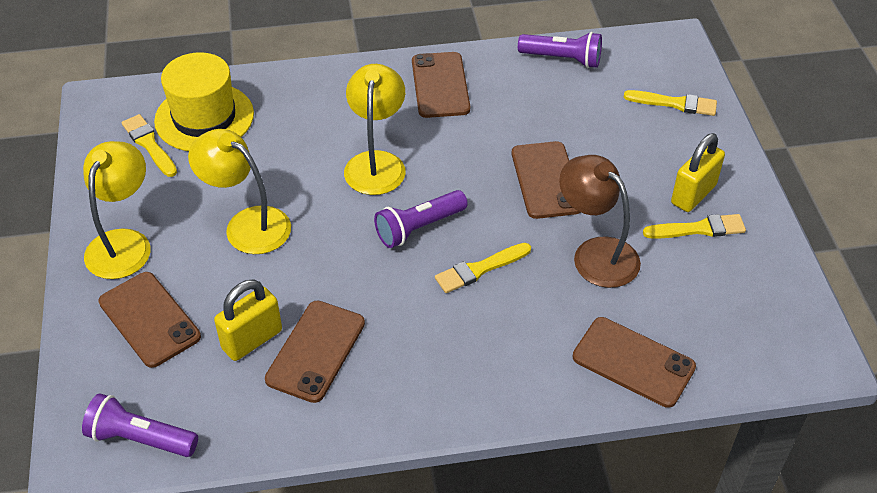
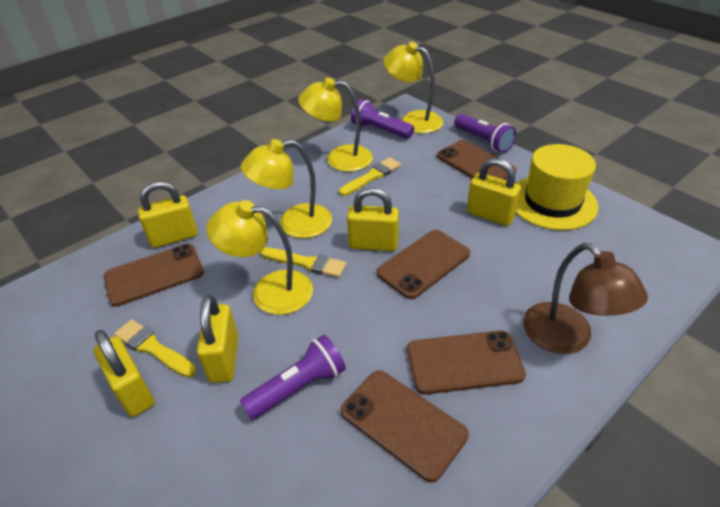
yellow brush: [122,114,177,177] [435,243,531,293] [624,90,717,116] [643,214,746,239] = 4 -> [114,319,196,377] [261,248,346,278] [339,157,401,196] = 3
yellow lamp: [83,141,151,279] [188,129,291,254] [344,64,406,195] = 3 -> [206,200,313,315] [241,139,332,238] [298,78,373,172] [383,42,443,134] = 4
yellow padlock: [214,280,282,361] [671,133,725,212] = 2 -> [93,330,155,417] [138,181,198,248] [197,295,238,383] [347,188,399,251] [467,158,521,226] = 5

